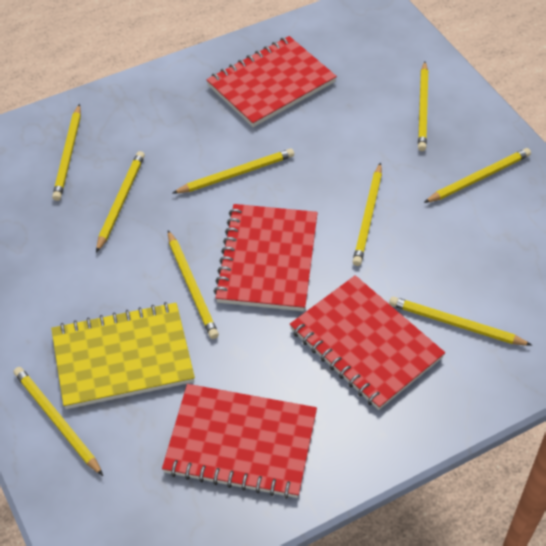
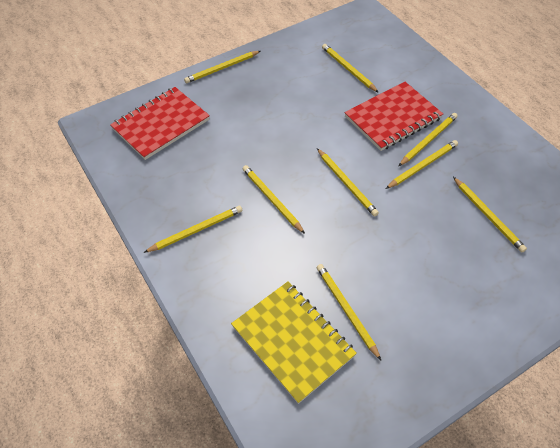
red notebook: [162,384,317,499] [206,36,337,127] [214,204,318,311] [290,275,445,410] = 4 -> [110,87,210,160] [344,82,443,151] = 2

